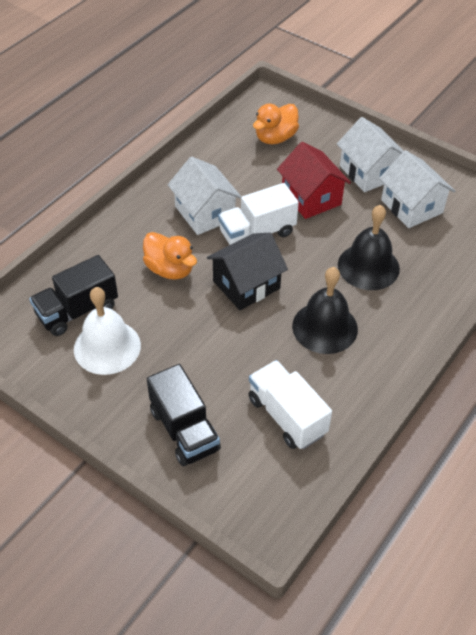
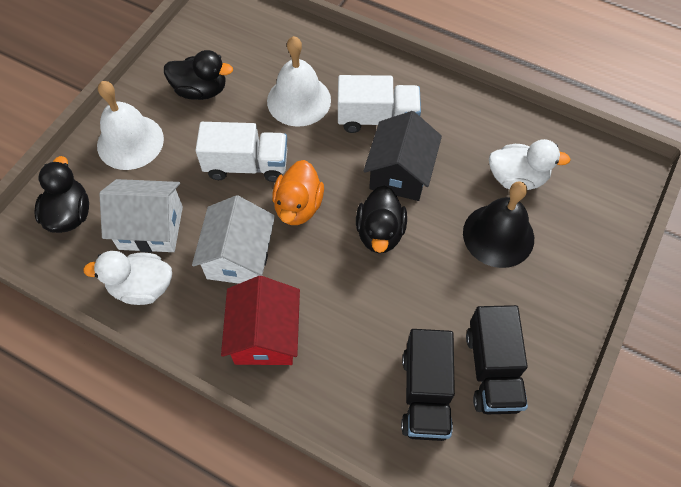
black bell: [292,267,358,354] [338,205,400,290] = 2 -> [463,181,534,268] = 1
black duck: none = 0 -> [34,156,89,233] [164,50,233,100] [356,185,407,253] = 3
orange duck: [143,232,197,280] [253,104,299,144] = 2 -> [272,160,324,225] = 1
white bell: [74,287,141,375] = 1 -> [97,81,164,170] [267,36,331,127] = 2
white duck: none = 0 -> [83,251,172,305] [489,139,571,190] = 2
white house: [168,156,242,235] [337,117,404,192] [379,150,455,228] = 3 -> [99,179,183,252] [192,195,275,284] = 2

